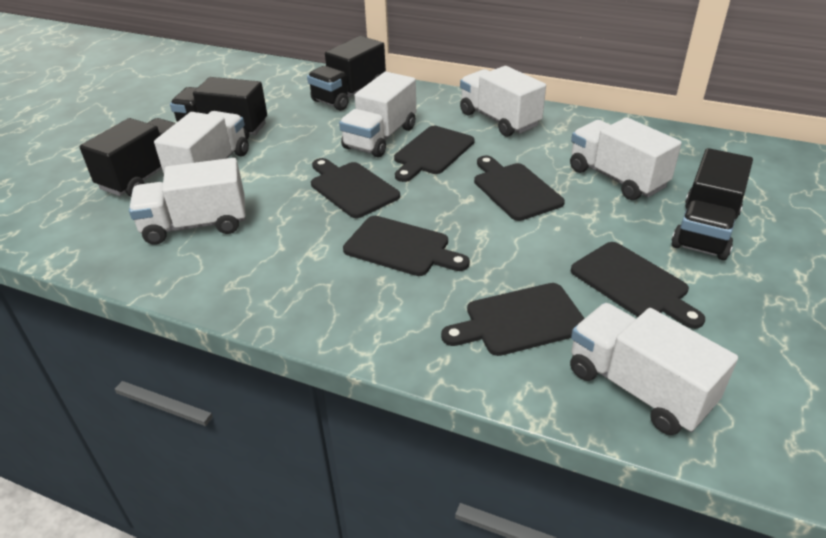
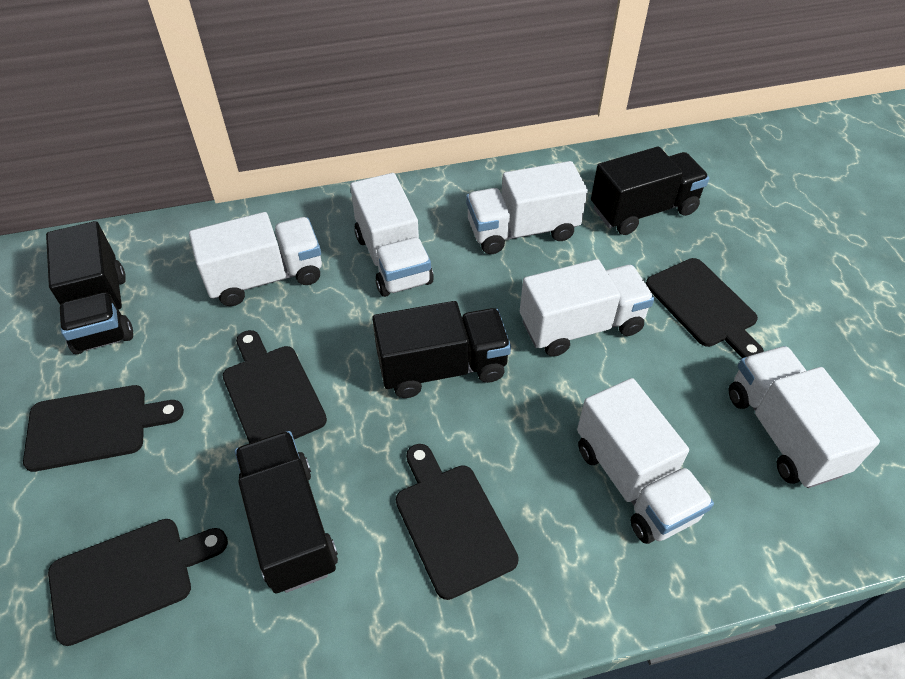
black cutting board: [311,158,400,218] [343,216,470,276] [394,126,475,182] [441,283,585,356] [474,156,565,221] [571,242,705,329] = 6 -> [23,385,184,472] [48,519,228,646] [223,330,327,443] [396,444,519,600] [646,258,764,358] = 5

